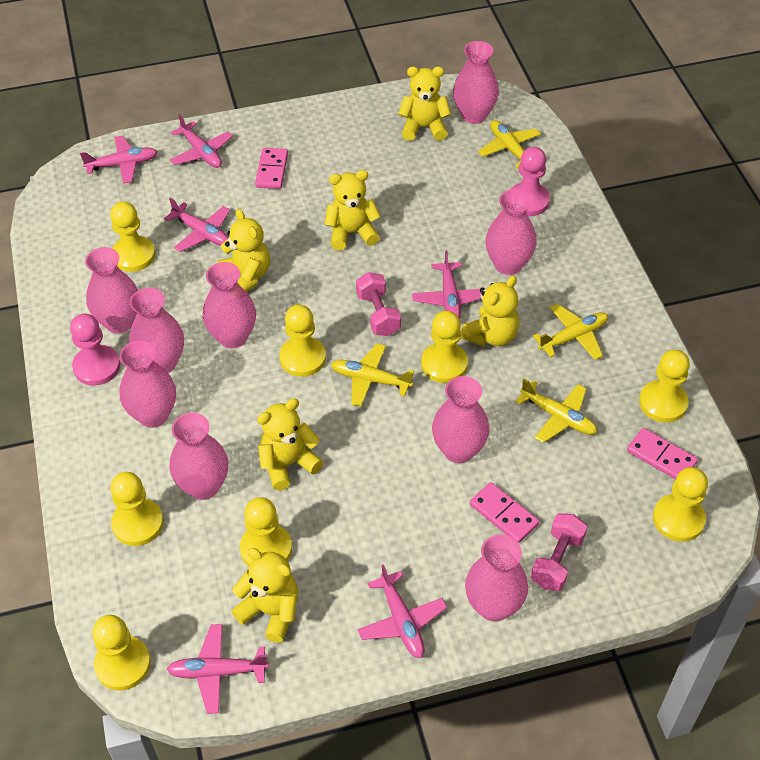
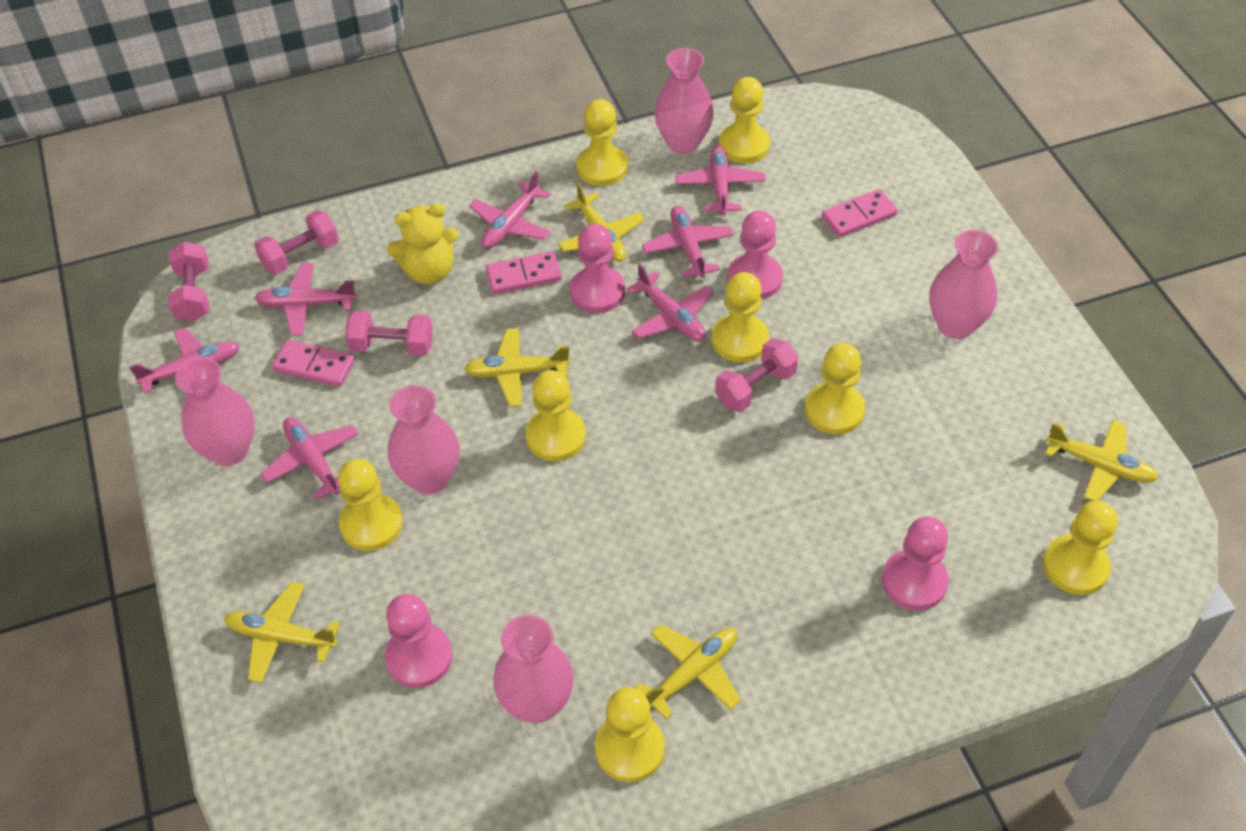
pink dumbbell: [356,272,401,336] [531,513,588,591] = 2 -> [168,242,209,322] [254,210,339,275] [345,310,433,356] [715,338,798,412] = 4
pink pawn: [70,313,120,386] [511,147,550,216] = 2 -> [385,594,453,688] [570,224,625,313] [727,210,783,299] [882,517,949,610] = 4
pink plane: [80,135,158,184] [164,198,230,252] [166,624,269,714] [170,114,233,168] [358,564,447,658] [412,250,486,319] = 6 -> [129,327,240,394] [254,263,357,335] [261,417,359,500] [469,171,551,248] [627,264,714,342] [642,206,734,278] [676,145,765,215] = 7
pink vase: [85,247,138,333] [119,341,176,428] [129,288,184,373] [170,413,228,500] [203,262,256,348] [432,376,489,463] [453,41,499,124] [465,534,528,621] [485,189,537,275] = 9 -> [175,357,255,466] [388,385,460,495] [493,615,574,723] [654,48,714,154] [929,230,998,339] = 5
yellow plane: [331,344,414,407] [478,120,541,168] [515,378,597,443] [533,304,608,360] = 4 -> [224,582,341,683] [464,328,570,407] [558,183,645,262] [634,624,741,720] [1045,420,1158,501] = 5
yellow teddy bear: [217,209,270,292] [231,548,298,643] [257,398,323,491] [325,170,381,250] [398,67,451,141] [461,275,519,347] = 6 -> [387,203,459,284] = 1

